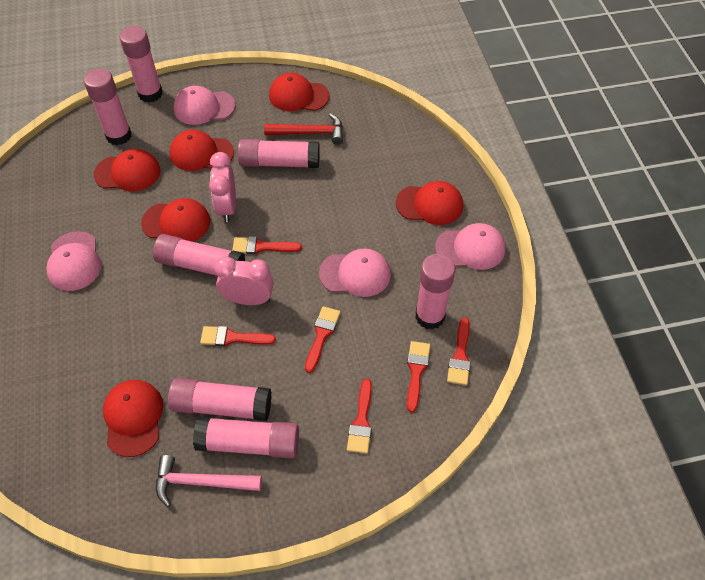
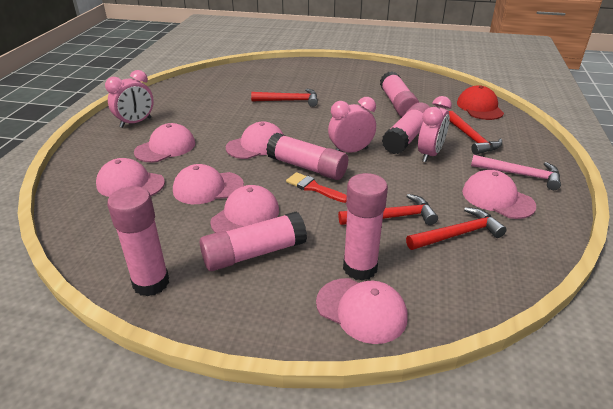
pink cap: [46,231,101,291] [173,86,236,125] [319,249,391,297] [435,223,505,270] = 4 -> [96,158,165,197] [134,123,195,163] [173,164,244,204] [210,185,279,233] [226,121,284,159] [316,278,407,344] [462,170,536,219] = 7
pink clock: [209,152,236,222] [214,256,274,305] = 2 -> [105,70,154,128] [328,97,376,153] [418,96,452,162] = 3
pink glue stick: [84,68,132,145] [120,26,162,103] [153,234,245,276] [168,378,271,421] [193,417,299,458] [238,139,320,168] [415,254,455,330] = 7 -> [107,186,169,296] [200,212,307,271] [266,133,348,180] [343,173,388,281] [380,71,419,117] [382,103,430,154] = 6
red brush: [200,326,276,346] [232,236,302,254] [305,306,341,373] [347,379,372,454] [407,341,430,412] [447,318,471,385] = 6 -> [286,172,347,203] = 1
red cap: [94,149,160,192] [103,380,163,457] [141,198,210,242] [170,130,234,171] [269,73,329,111] [396,181,463,225] = 6 -> [457,86,504,120] = 1
red hammer: [264,113,343,145] = 1 -> [251,88,318,107] [338,194,438,225] [406,207,507,250] [449,111,502,155] = 4

